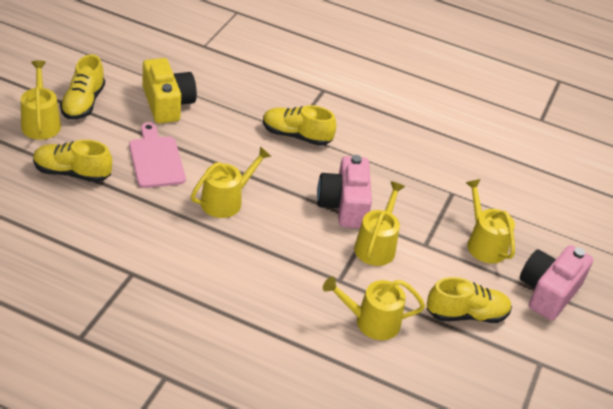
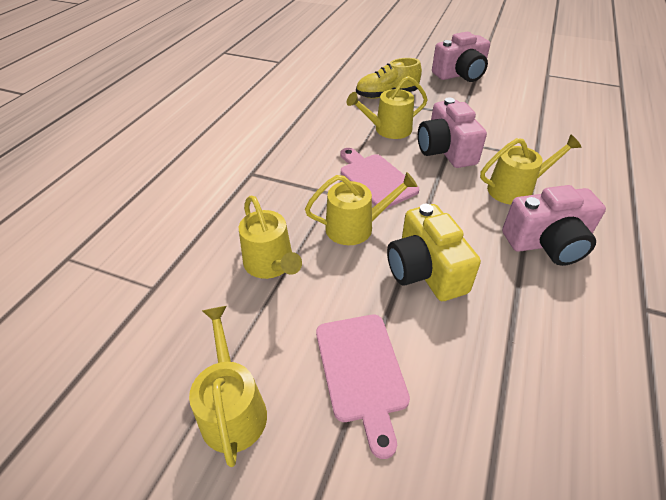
pink camera: [317,155,372,229] [520,245,593,321] = 2 -> [418,98,487,168] [432,32,490,82] [502,185,606,266] = 3
pink cutting board: [129,123,186,188] = 1 -> [316,315,410,459] [340,148,419,209] = 2
yellow shoe: [33,140,112,182] [60,54,105,120] [263,105,336,146] [427,277,512,323] = 4 -> [356,58,422,99] = 1

